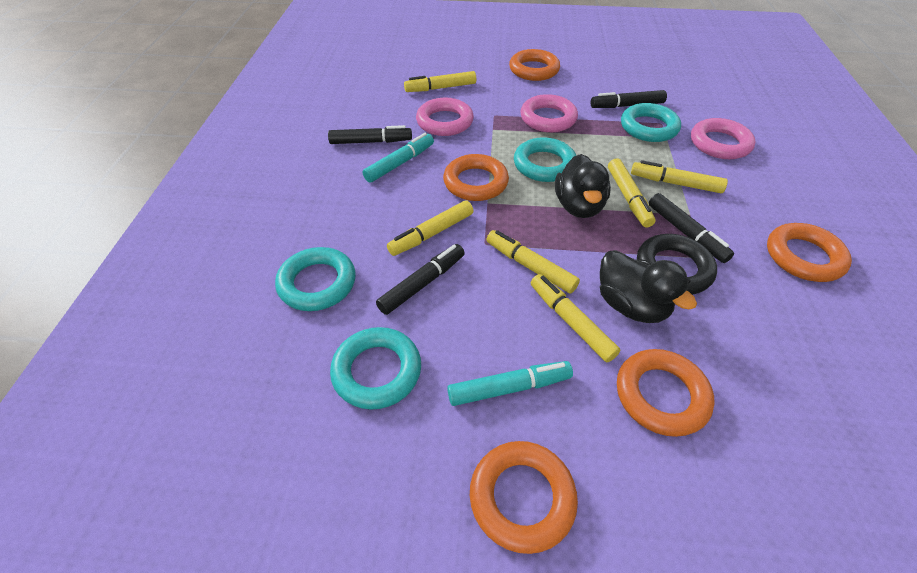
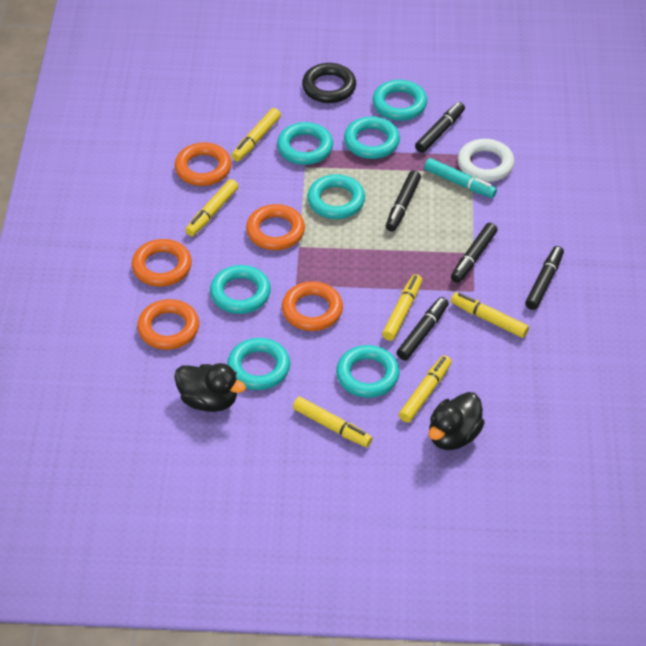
black marker: [328,125,412,144] [376,244,465,315] [591,90,667,108] [649,193,734,263] = 4 -> [386,170,421,231] [397,297,449,360] [415,102,465,153] [451,223,498,283] [525,246,564,310] = 5
pink ring: [416,98,474,136] [520,94,578,132] [691,118,756,159] = 3 -> none = 0
turquoise marker: [362,133,434,183] [447,361,573,406] = 2 -> [424,158,497,198] = 1
turquoise ring: [275,247,356,311] [330,327,421,410] [514,137,576,182] [621,103,681,142] = 4 -> [210,265,271,314] [227,338,290,390] [277,122,333,165] [307,174,365,219] [336,345,400,398] [344,116,400,159] [372,80,427,121] = 7
white ring: none = 0 -> [458,139,514,182] = 1

